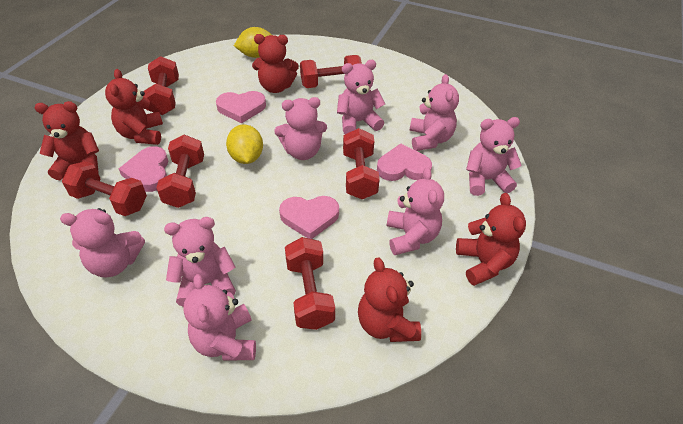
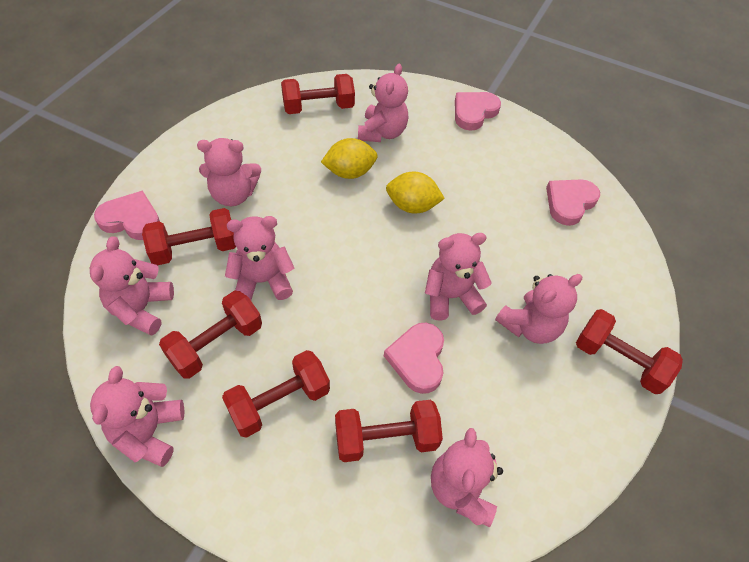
red teddy bear: [35,101,99,180] [105,69,163,145] [252,34,299,93] [358,257,421,342] [456,193,526,286] = 5 -> none = 0

